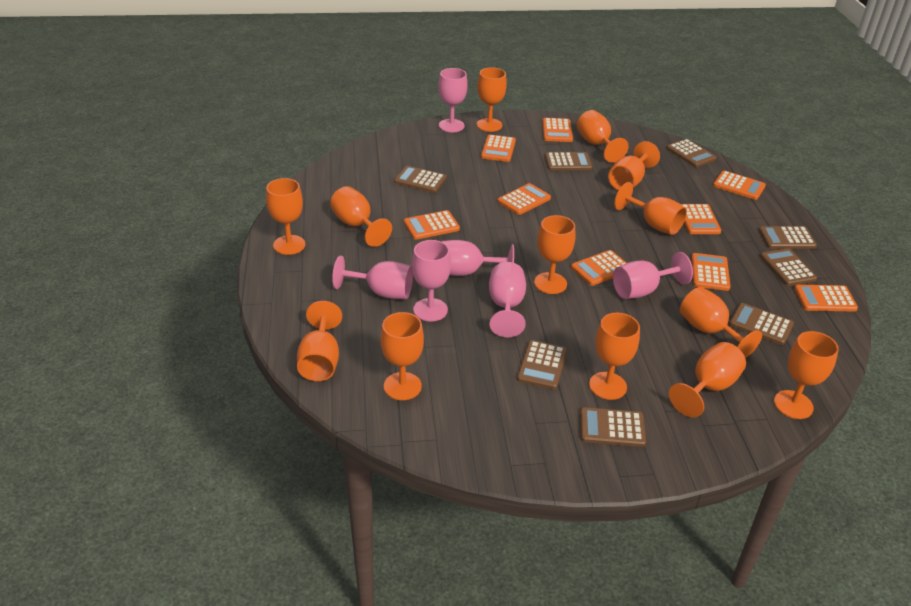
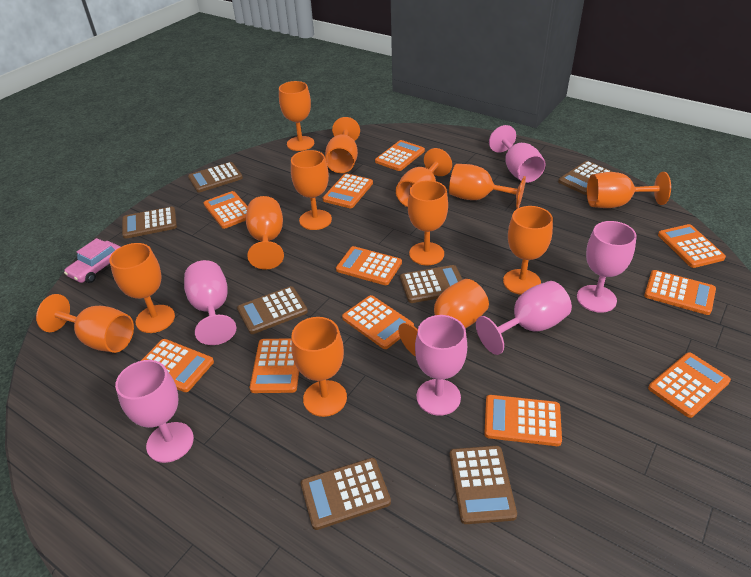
brown calculator: [394,166,447,193] [517,340,567,389] [545,152,593,171] [580,407,646,447] [666,139,716,167] [729,303,794,345] [759,226,817,249] [760,248,817,286] = 8 -> [122,206,177,239] [188,162,243,192] [237,286,308,334] [301,458,391,530] [400,265,463,303] [449,446,517,524] [558,161,613,195] = 7
orange calculator: [404,210,460,240] [481,135,516,162] [498,183,551,215] [542,118,573,142] [571,250,626,286] [681,204,721,234] [691,253,731,291] [713,171,766,200] [794,285,858,311] = 9 -> [141,339,214,392] [204,191,248,229] [250,338,299,393] [323,173,373,208] [336,246,402,285] [342,295,414,349] [375,140,425,171] [484,395,562,446] [644,270,716,315] [648,352,731,418] [658,224,726,268] = 11
pink car: none = 0 -> [64,238,120,283] = 1

